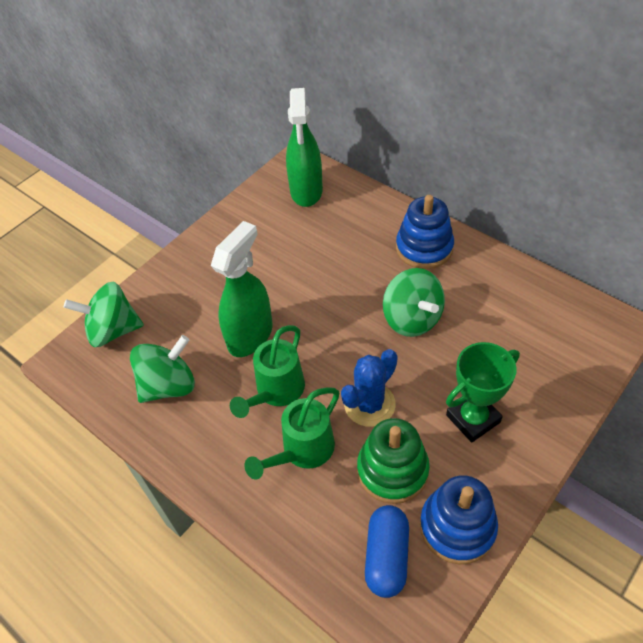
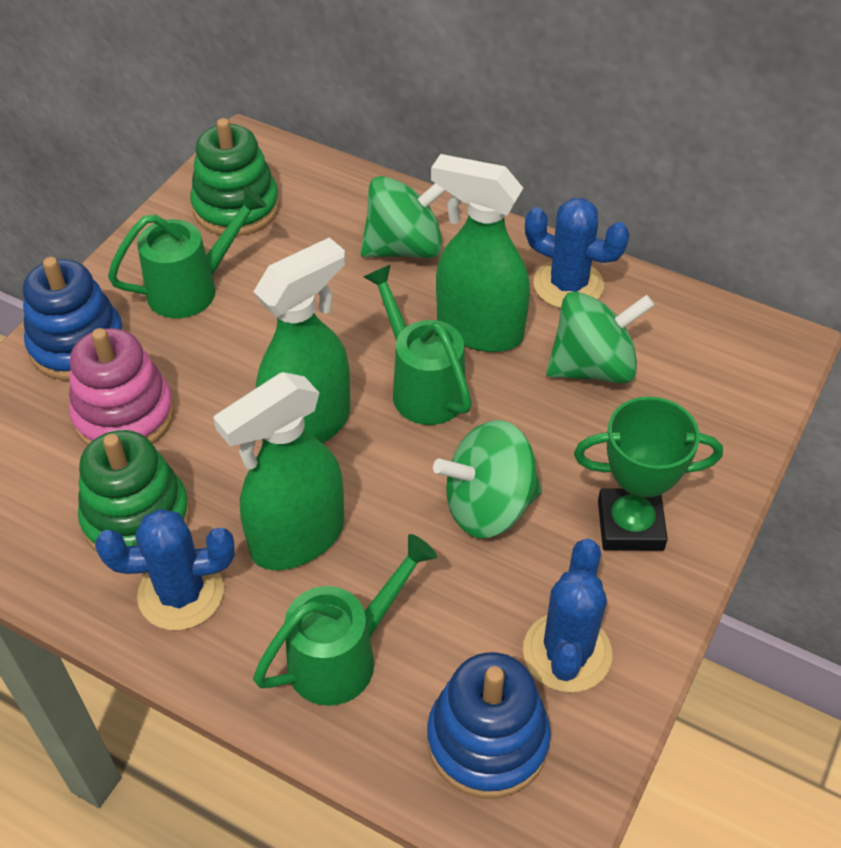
blue cactus: [341,349,398,427] = 1 -> [95,509,235,630] [523,539,612,692] [525,198,630,308] = 3
blue capsule: [365,505,409,598] = 1 -> none = 0
green spray bottle: [211,221,273,357] [286,88,323,207] = 2 -> [213,372,344,570] [253,237,350,444] [431,154,530,352] = 3
green stacking toy: [357,418,430,504] = 1 -> [78,430,190,552] [190,118,280,236] = 2
green watering can: [230,325,305,418] [245,388,339,479] = 2 -> [108,187,267,318] [253,534,437,706] [364,265,472,425] = 3
pink stacking toy: none = 0 -> [69,328,175,446] = 1

